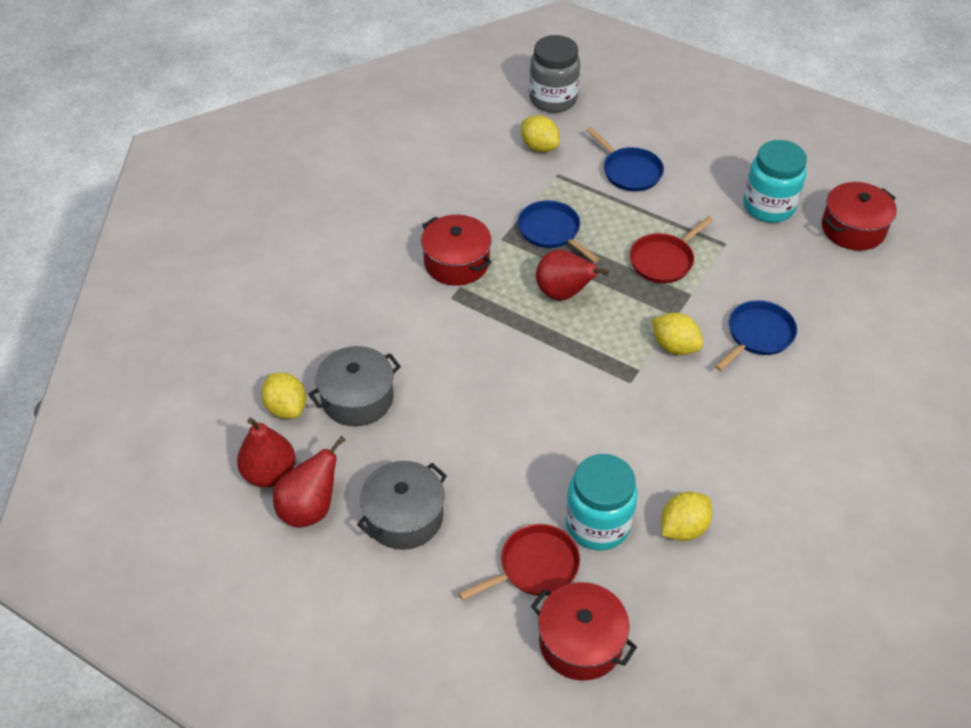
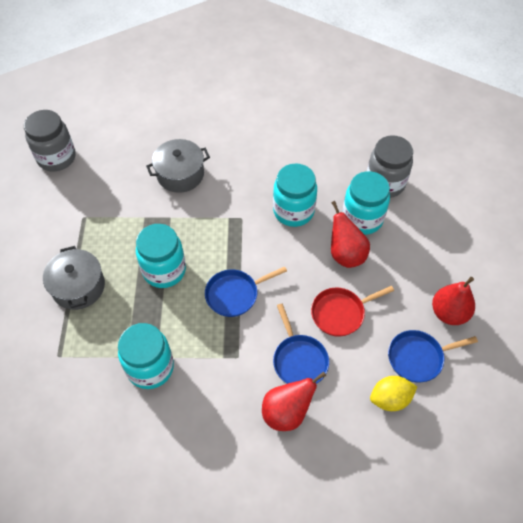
grey jar: [529,35,580,113] = 1 -> [24,110,76,171] [367,135,413,198] = 2
red pan: [458,524,580,601] [630,216,714,283] = 2 -> [311,286,394,337] = 1
red pot: [421,215,492,286] [531,582,637,681] [822,182,897,251] = 3 -> none = 0
turquoise jar: [566,454,637,551] [743,140,807,223] = 2 -> [118,323,174,389] [136,224,186,288] [273,163,317,227] [342,171,390,235] = 4
yellow lemon: [261,372,306,419] [521,115,560,152] [652,313,703,355] [661,492,713,541] = 4 -> [370,376,417,411] = 1

